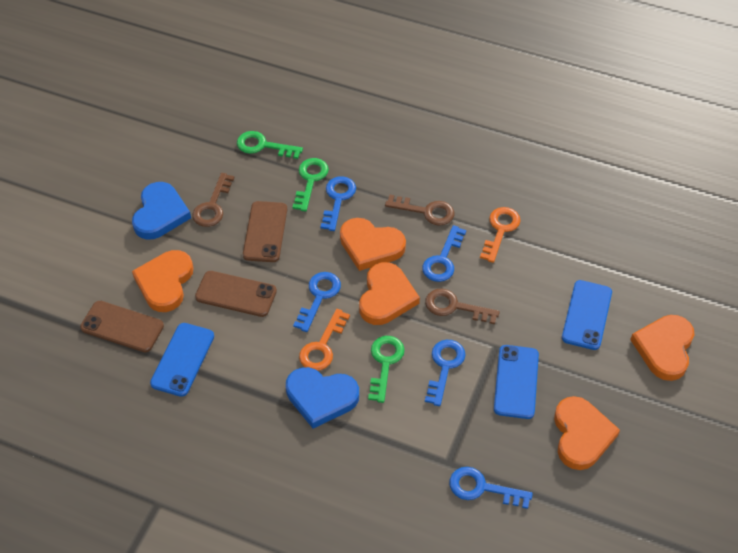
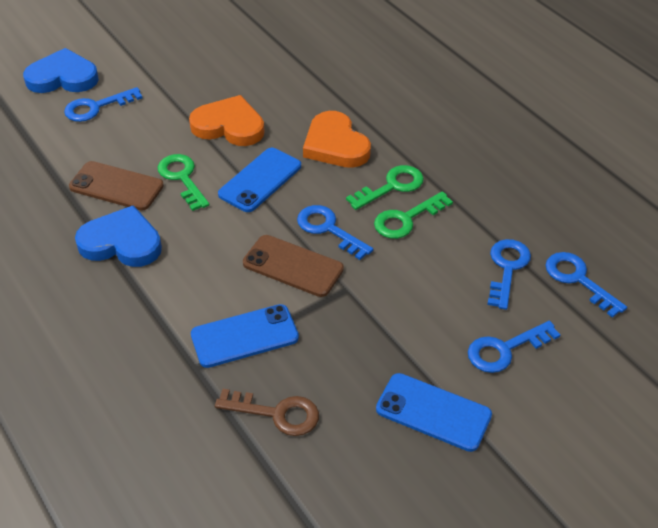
brown key: [192,173,234,227] [385,195,454,226] [425,289,500,324] = 3 -> [215,389,319,436] = 1
brown phone: [80,301,164,352] [195,271,277,317] [243,201,287,262] = 3 -> [69,161,164,210] [243,235,344,297] = 2
orange heart: [132,250,193,312] [340,218,406,271] [359,262,420,325] [554,396,620,470] [630,315,694,381] = 5 -> [189,95,265,146] [303,111,371,168] = 2
orange key: [299,309,350,371] [480,207,520,263] = 2 -> none = 0

